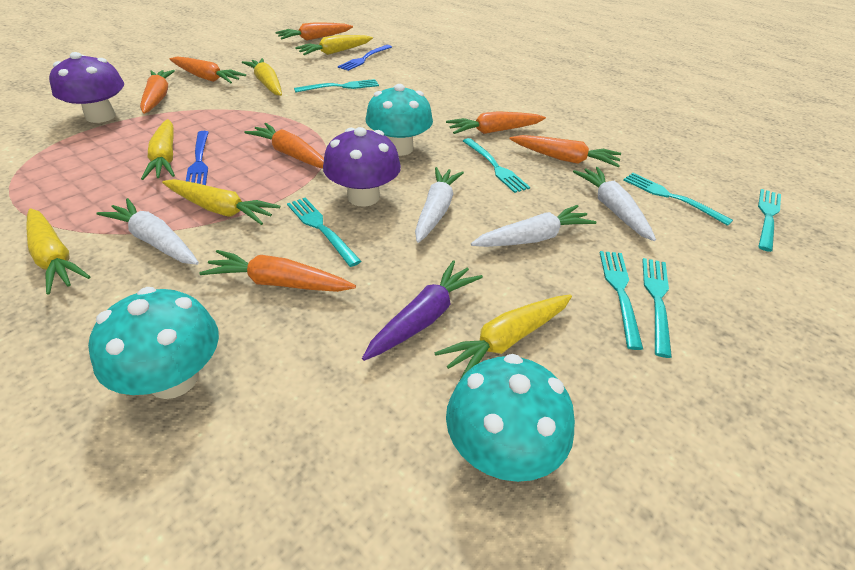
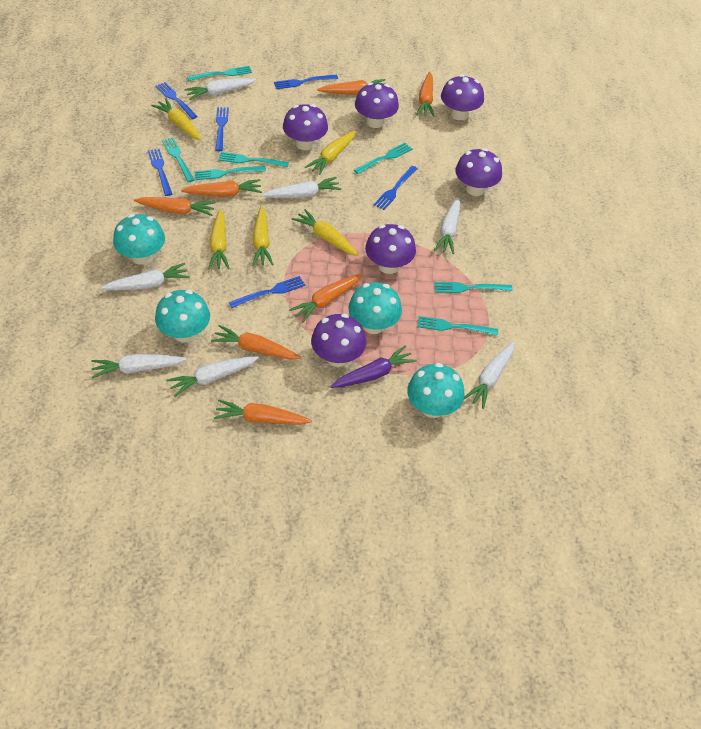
blue fork: [186,131,209,185] [338,45,392,71] = 2 -> [148,149,172,196] [155,82,198,119] [215,107,229,151] [229,276,305,308] [274,75,338,89] [374,166,418,210] = 6
purple mushroom: [49,52,124,123] [323,127,401,207] = 2 -> [283,104,328,150] [311,314,366,367] [355,82,399,128] [365,224,416,274] [441,74,484,120] [455,148,502,196] = 6
turquoise mushroom: [88,287,219,399] [366,84,433,156] [446,354,575,482] = 3 -> [113,214,165,265] [155,290,210,343] [348,282,402,334] [407,363,464,418] = 4
white carrot: [97,198,199,265] [415,167,464,243] [471,205,597,247] [573,167,656,241] = 4 -> [91,354,187,379] [101,263,190,290] [166,356,259,397] [184,78,256,100] [262,177,341,198] [434,197,460,254] [464,342,515,409] = 7
yellow carrot: [26,208,90,295] [141,119,175,180] [162,179,280,225] [242,58,282,96] [295,35,373,55] [435,294,572,381] = 6 -> [151,98,202,140] [208,209,229,270] [252,206,274,266] [292,209,359,256] [305,131,356,175] = 5

